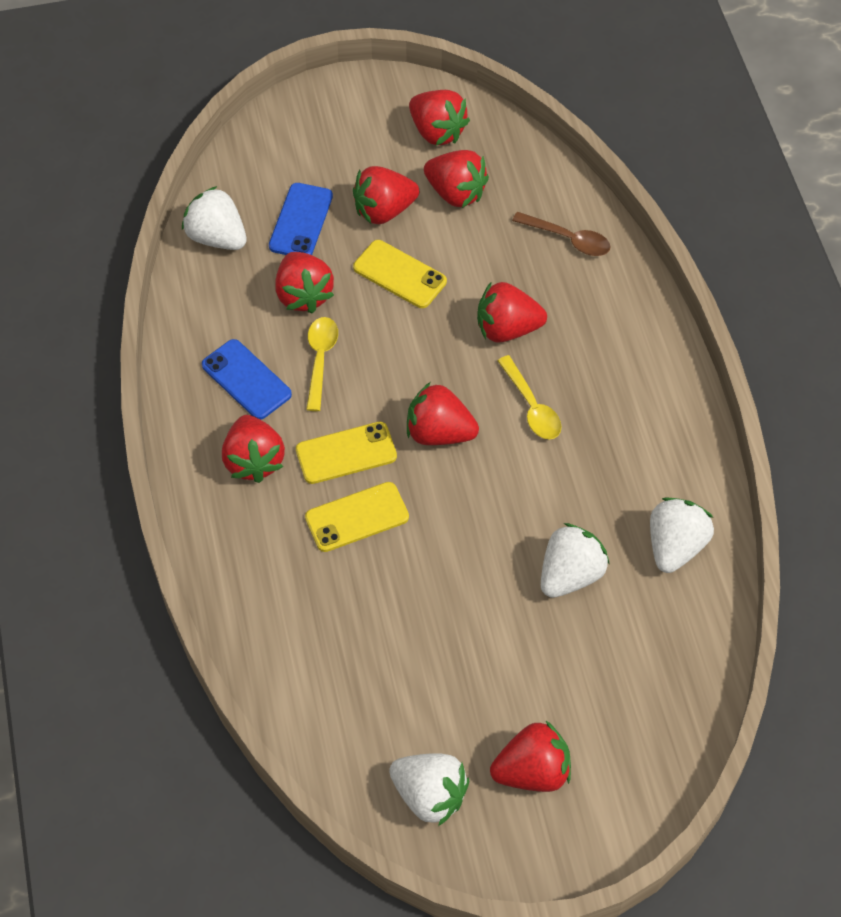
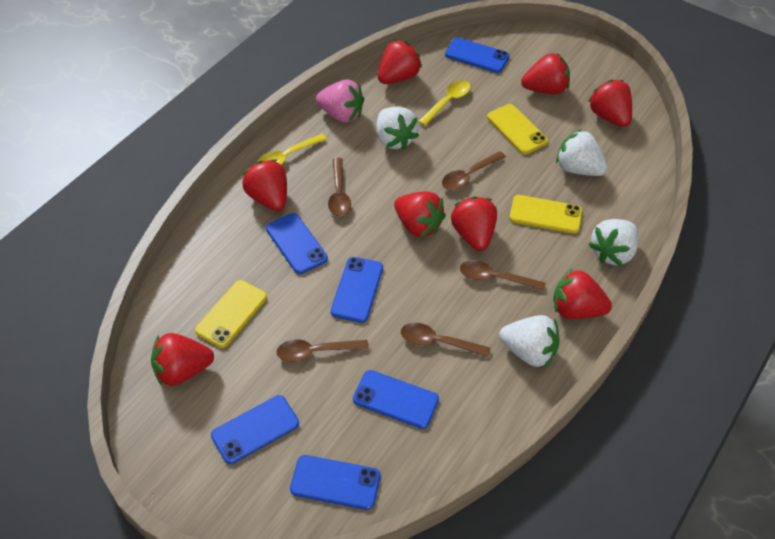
blue phone: [202,339,292,420] [269,183,333,255] = 2 -> [211,395,299,464] [266,213,328,274] [290,455,381,510] [331,257,383,323] [353,370,439,429] [445,38,510,73] = 6
brown spoon: [512,212,611,256] = 1 -> [277,339,369,362] [328,158,351,216] [401,323,490,357] [442,151,506,190] [460,260,546,291] = 5
pink strawberry: none = 0 -> [316,79,364,123] = 1

